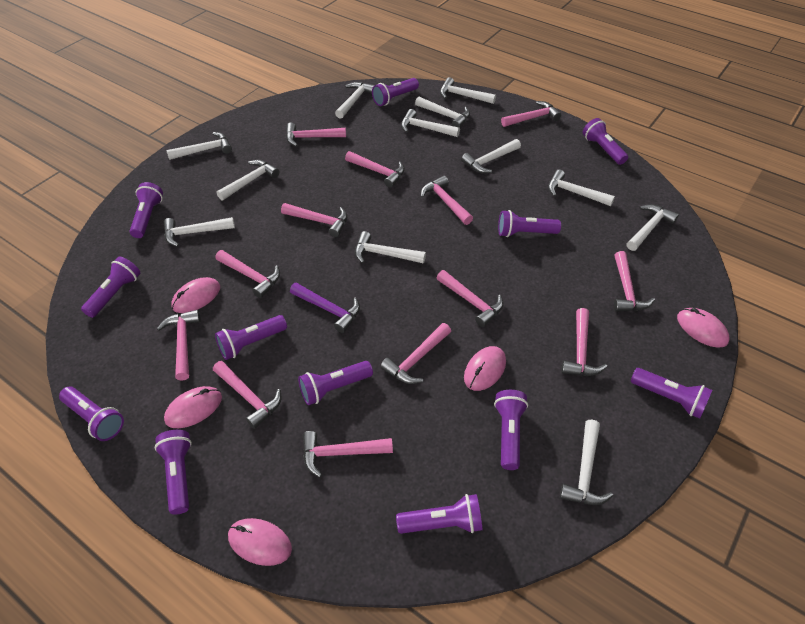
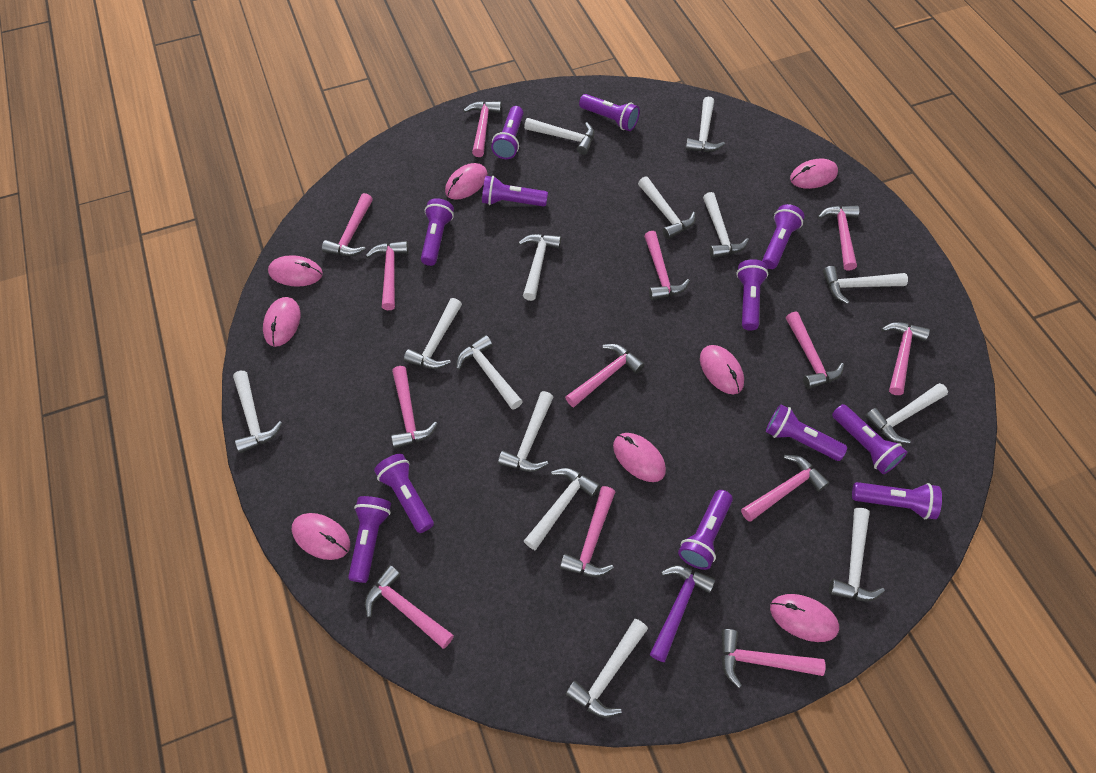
pink mouse: [164,386,222,428] [171,277,220,313] [228,518,292,566] [464,346,506,391] [677,308,729,348] = 5 -> [263,297,300,347] [268,255,323,287] [292,513,350,560] [445,163,488,200] [613,433,666,482] [700,345,744,394] [770,594,839,642] [790,158,838,189] = 8
white hammer: [164,217,235,247] [166,132,232,160] [216,160,279,200] [335,82,375,119] [355,231,426,263] [401,109,460,137] [415,96,470,128] [440,77,496,104] [461,139,521,173] [548,170,615,206] [560,420,613,505] [626,204,679,251] = 12 -> [233,371,282,453] [404,298,462,369] [456,335,523,410] [498,391,554,472] [518,234,561,301] [524,118,594,155] [524,468,600,550] [566,619,648,718] [638,176,696,239] [685,97,725,152] [703,192,749,258] [823,266,908,304] [829,508,885,602] [865,383,948,444] = 14

